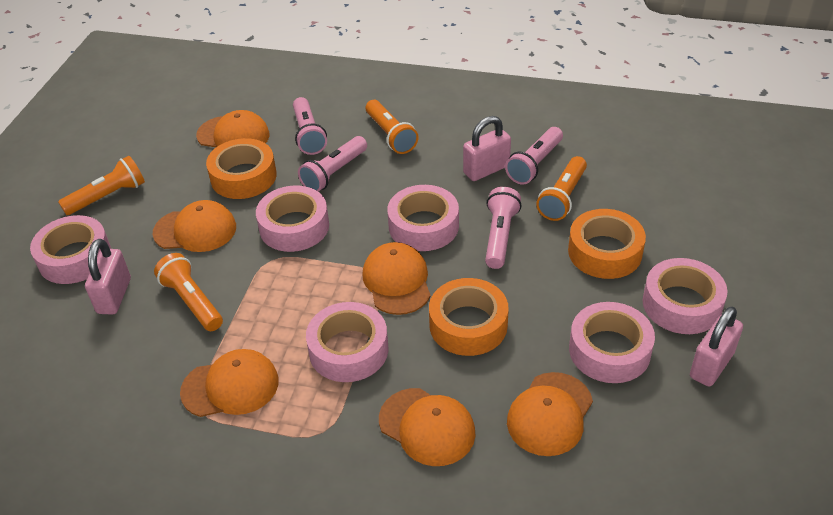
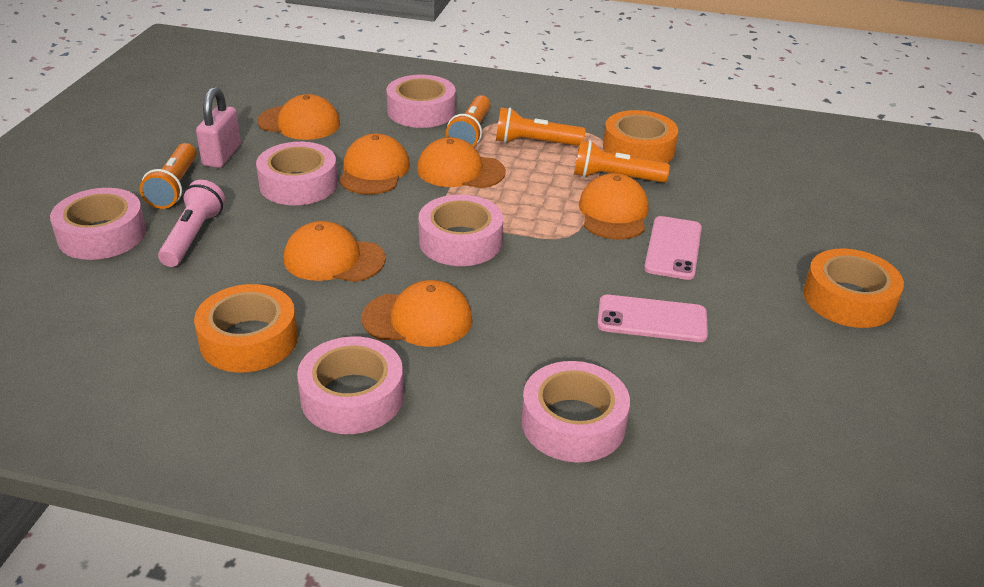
pink flashlight: [293,97,327,155] [298,136,367,192] [485,187,522,269] [505,127,563,185] = 4 -> [158,180,225,267] = 1
pink padlock: [85,239,131,315] [463,116,511,181] [690,307,743,387] = 3 -> [196,87,241,168] = 1
pink phone: none = 0 -> [597,295,708,342] [644,216,702,280] = 2

